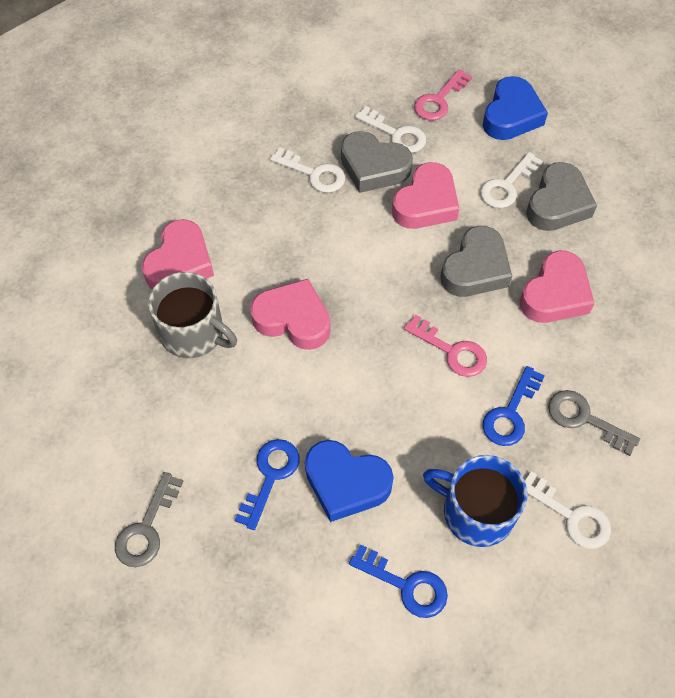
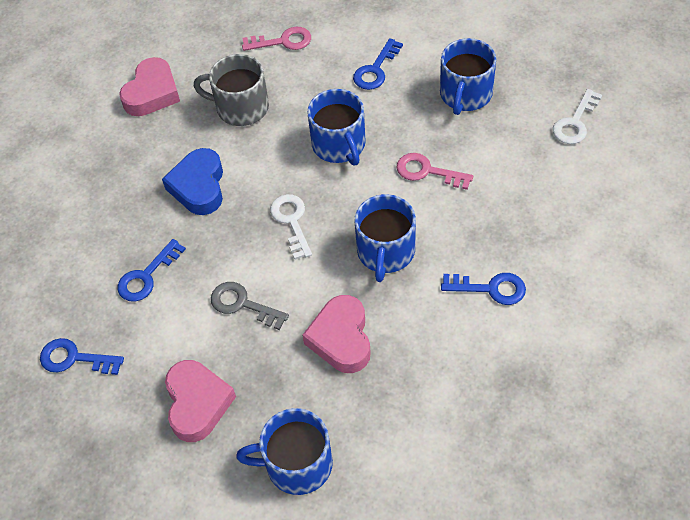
blue heart: [305,440,394,522] [483,76,548,140] = 2 -> [162,148,223,215] = 1
blue key: [235,439,299,530] [349,544,448,618] [483,366,545,446] = 3 -> [40,338,124,375] [118,239,186,302] [353,38,403,90] [441,273,526,305] = 4
blue mug: [423,455,528,547] = 1 -> [236,408,333,495] [307,89,366,165] [355,194,416,282] [440,38,496,115] = 4
grey heart: [341,131,413,193] [441,226,512,297] [526,162,597,231] = 3 -> none = 0
grey key: [115,472,183,567] [548,390,640,456] = 2 -> [211,282,289,330] = 1
pink heart: [142,219,214,289] [250,279,330,350] [392,162,459,229] [520,250,595,323] = 4 -> [119,57,180,116] [165,360,236,442] [302,295,371,373] = 3
white key: [270,147,345,193] [355,106,426,153] [480,152,543,208] [525,471,611,549] = 4 -> [270,194,312,260] [553,89,602,144] = 2

